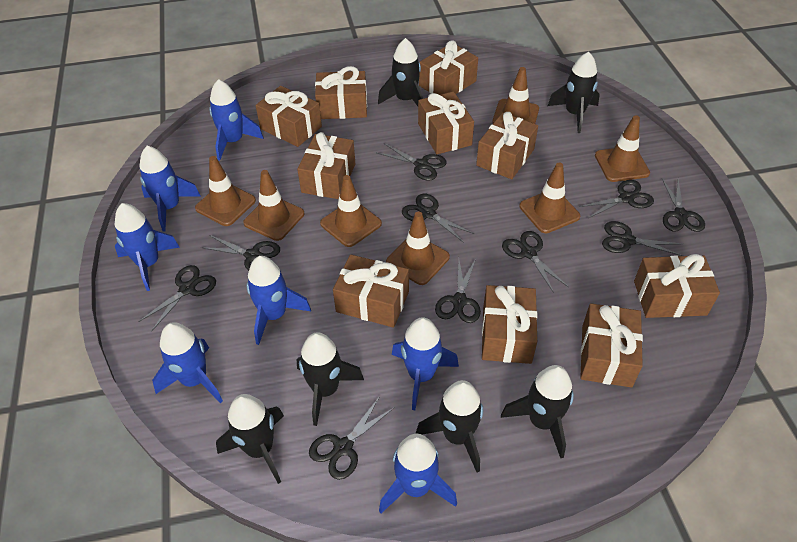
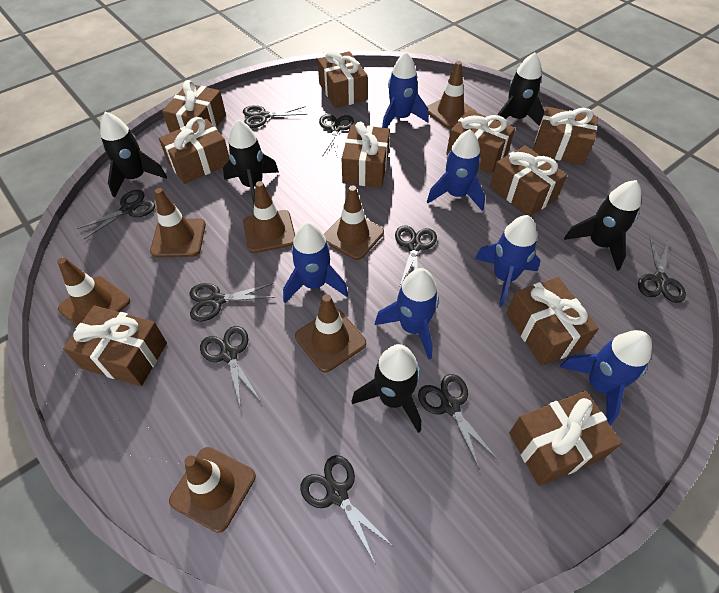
black rocket: [216,394,284,484] [296,332,364,426] [378,38,424,106] [416,380,483,472] [501,365,574,458] [548,52,600,133] = 6 -> [100,112,167,198] [223,119,279,204] [352,344,421,433] [497,53,544,126] [564,180,641,271] = 5
black scissors: [138,265,216,331] [201,235,280,271] [309,396,395,480] [377,143,447,181] [402,194,474,243] [435,259,481,323] [502,231,568,293] [579,180,654,218] [602,221,683,256] [662,179,705,232] = 10 -> [76,190,155,239] [190,283,276,321] [200,326,260,409] [243,105,308,128] [300,455,395,563] [319,114,354,157] [395,226,437,286] [418,374,498,470] [638,237,686,303] = 9
blue rocket: [115,203,180,291] [140,146,201,232] [152,322,223,403] [209,79,264,161] [247,256,311,345] [379,434,457,514] [392,317,459,410] = 7 -> [283,222,348,303] [375,268,439,360] [382,52,429,128] [427,129,485,211] [475,215,541,307] [560,330,652,426] = 6

